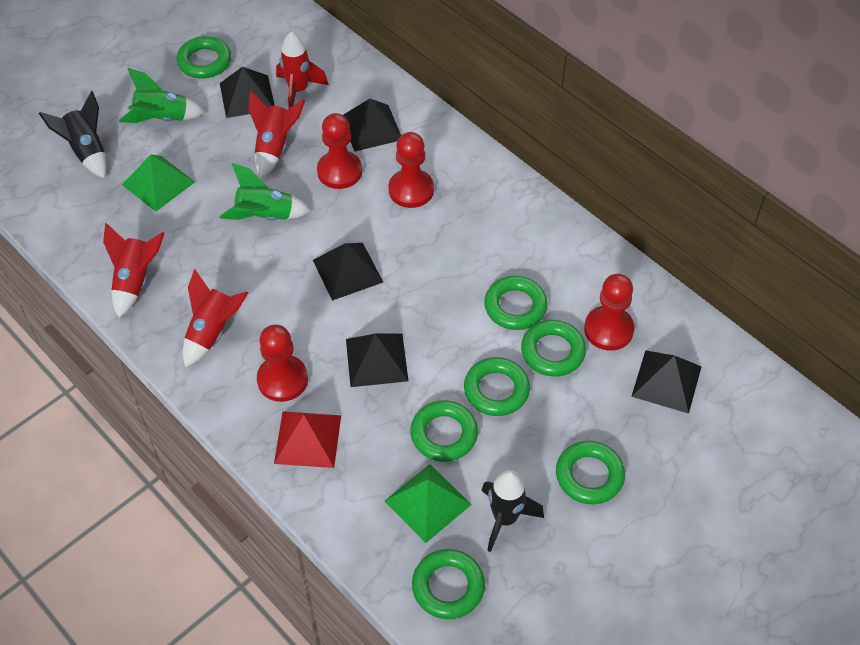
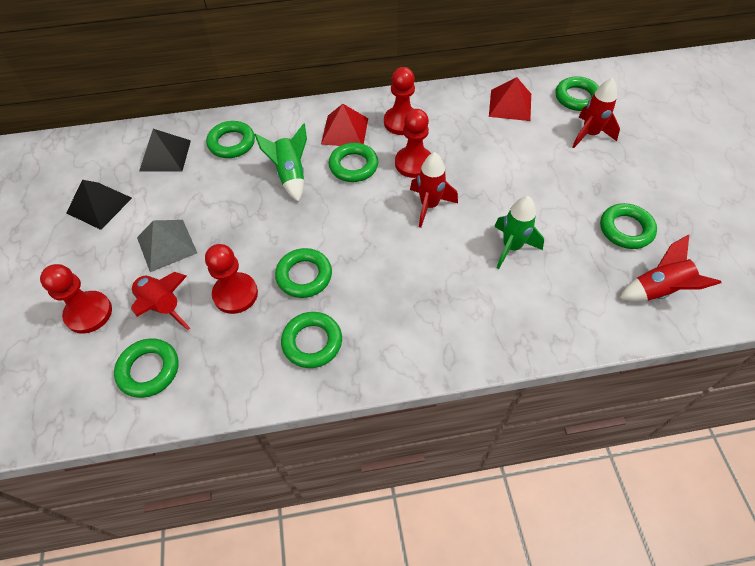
black pyramid: [220,67,275,118] [313,243,383,301] [343,99,401,152] [346,333,408,387] [631,350,702,414] = 5 -> [66,180,132,230] [139,129,191,172] = 2
black rocket: [39,91,107,178] [481,470,544,552] = 2 -> none = 0
green pyramid: [122,155,195,212] [385,464,472,543] = 2 -> none = 0
grey pyramid: none = 0 -> [137,220,197,272] = 1
red pyramid: [274,411,341,468] = 1 -> [321,104,368,146] [489,77,531,121] = 2

